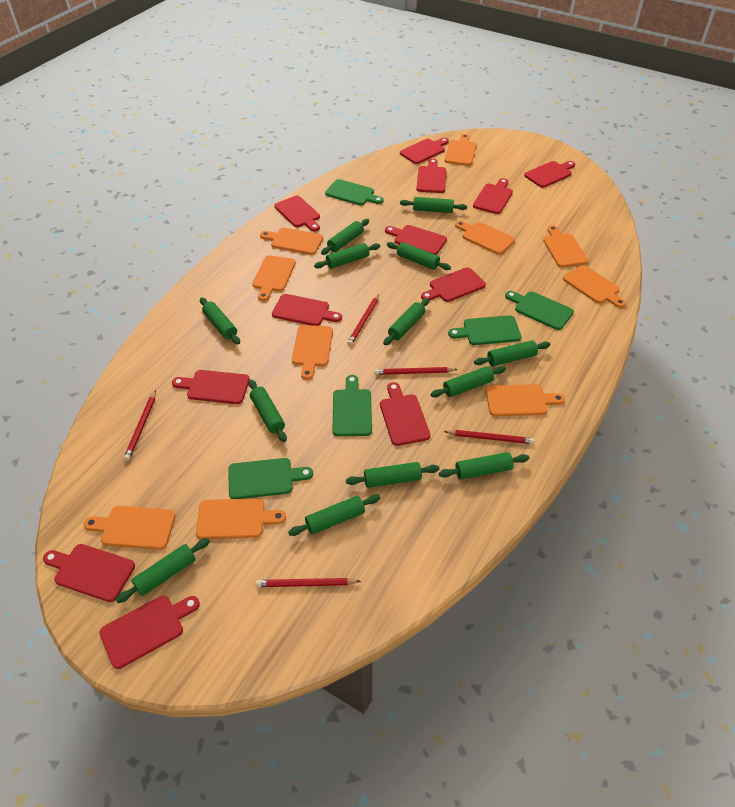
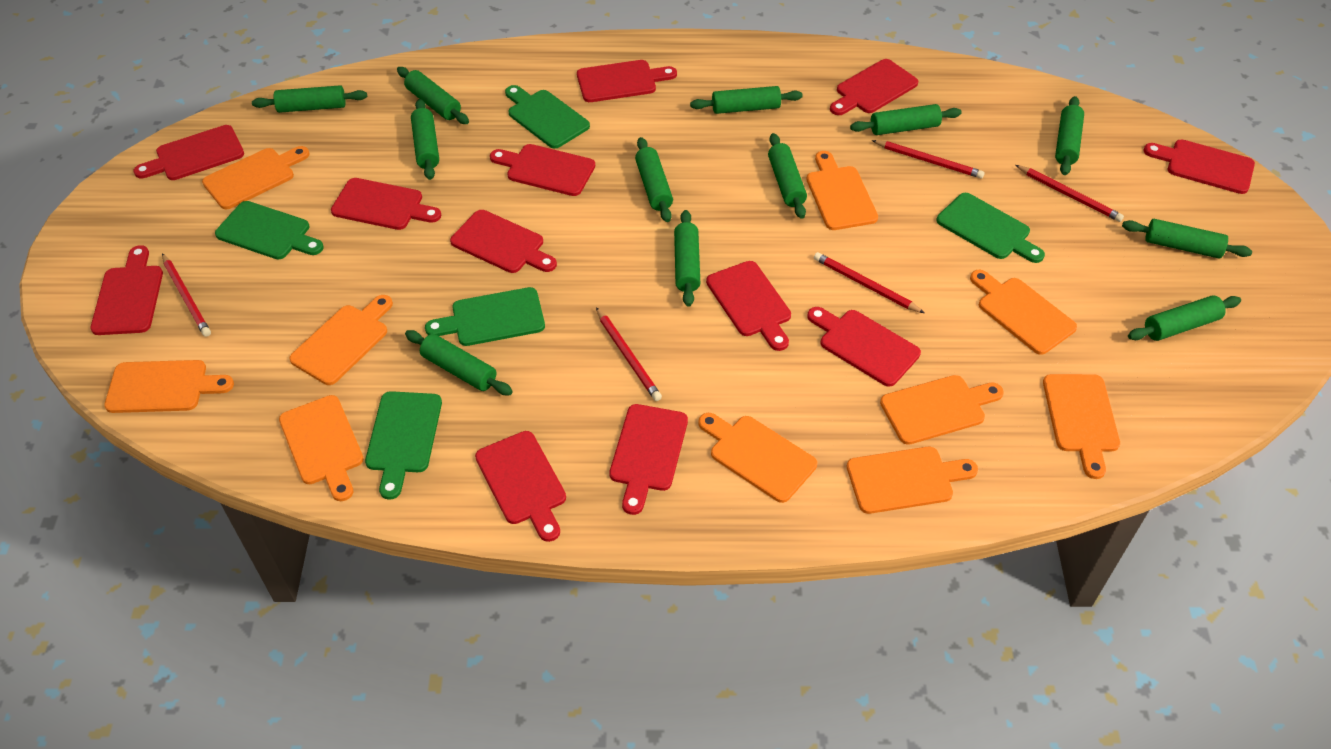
green rolling pin: [115,538,210,603] [200,297,240,344] [249,379,287,442] [288,494,380,536] [314,243,380,269] [321,219,369,255] [346,462,439,488] [383,298,429,345] [387,242,451,270] [400,197,467,213] [431,366,506,398] [439,452,529,480] [474,340,550,366] = 13 -> [252,85,367,113] [397,67,469,124] [405,330,513,395] [411,99,439,180] [635,137,673,222] [674,210,700,307] [690,86,803,114] [768,133,807,219] [850,104,962,135] [1055,96,1084,175] [1122,219,1252,259] [1128,295,1241,341] = 12

